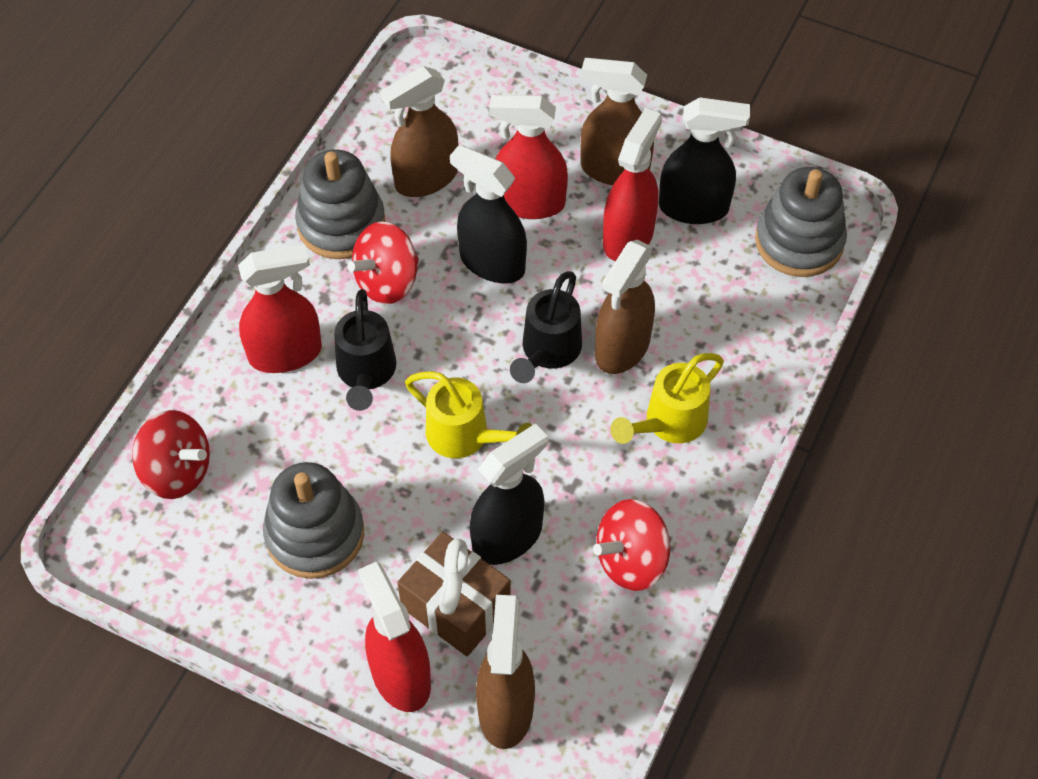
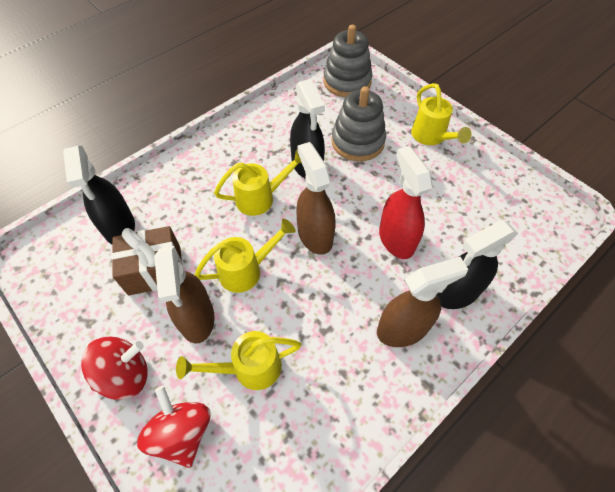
black watering can: [334,289,396,411] [510,271,582,383] = 2 -> none = 0
brown spray bottle: [381,66,458,197] [476,595,535,749] [581,58,654,185] [595,240,655,374] = 4 -> [154,246,215,343] [296,142,336,255] [377,257,468,347] = 3
grey stacking toy: [263,462,364,579] [295,150,385,259] [755,167,847,277] = 3 -> [323,25,373,97] [331,86,386,161] = 2
red spinning top: [132,410,210,499] [347,221,419,304] [593,499,670,591] = 3 -> [81,336,148,400] [137,386,210,468] = 2
red spray bottle: [238,244,322,373] [358,562,431,712] [489,95,568,219] [603,108,662,261] = 4 -> [379,146,433,259] = 1
yellow watering can: [405,371,532,458] [610,353,724,444] = 2 -> [176,331,301,390] [195,219,296,293] [214,150,302,216] [411,83,472,145] = 4

